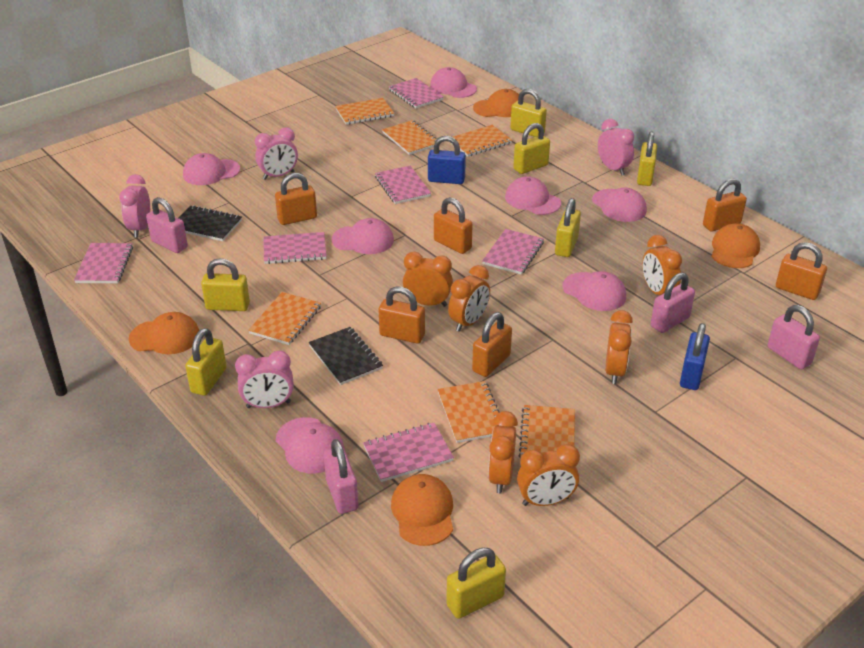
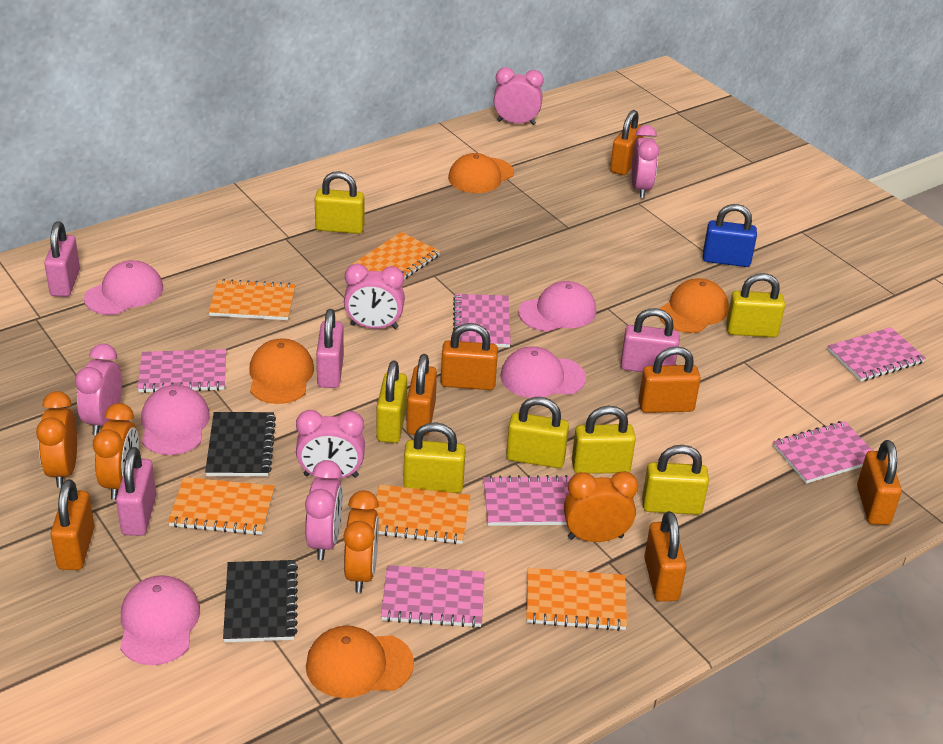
blue padlock: [428,136,466,184] [680,323,710,390] = 2 -> [703,204,757,267] = 1
orange clock: [403,252,453,307] [448,265,490,332] [488,411,518,493] [517,444,580,506] [605,310,633,384] [642,235,682,295] = 6 -> [36,391,77,488] [93,403,139,500] [343,490,379,593] [564,471,638,542] = 4
orange notebook: [248,292,321,345] [335,98,394,125] [382,120,437,155] [438,381,500,443] [450,125,512,157] [518,405,575,459] = 6 -> [168,477,275,535] [208,279,296,320] [352,232,440,279] [375,484,471,544] [526,568,627,631] = 5
orange padlock: [275,173,317,225] [379,287,425,344] [434,197,473,254] [472,312,512,377] [703,179,747,231] [776,242,827,300] = 6 -> [50,479,95,570] [406,354,437,436] [441,323,498,390] [610,110,644,175] [638,346,701,413] [644,511,687,602] [857,440,902,525] = 7
pink cap: [183,153,240,185] [276,417,345,474] [332,218,394,254] [430,67,477,98] [505,176,561,215] [563,271,626,311] [592,188,647,222] = 7 -> [84,260,163,315] [120,575,200,665] [141,385,210,455] [500,346,586,398] [518,281,596,332] = 5
pink clock: [119,174,150,237] [235,350,294,408] [255,127,298,180] [598,119,634,175] = 4 -> [75,344,122,435] [296,410,365,479] [305,460,343,560] [344,264,405,329] [494,67,544,125] [632,125,659,198] = 6

